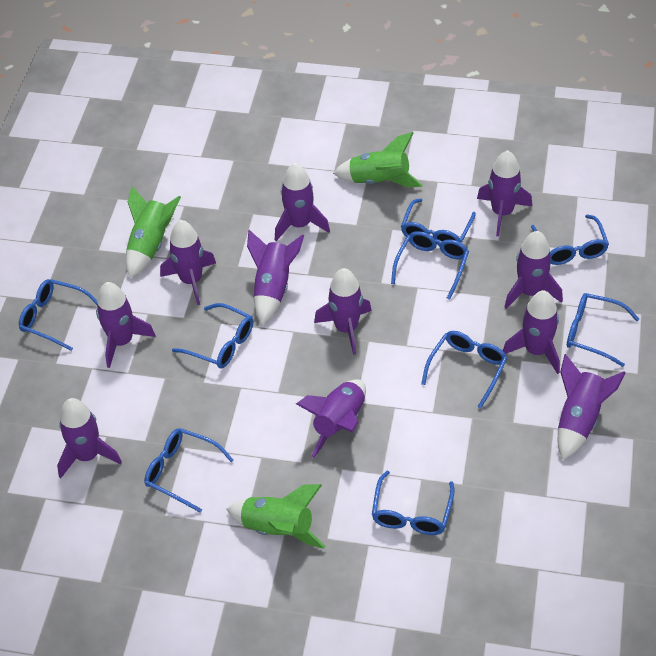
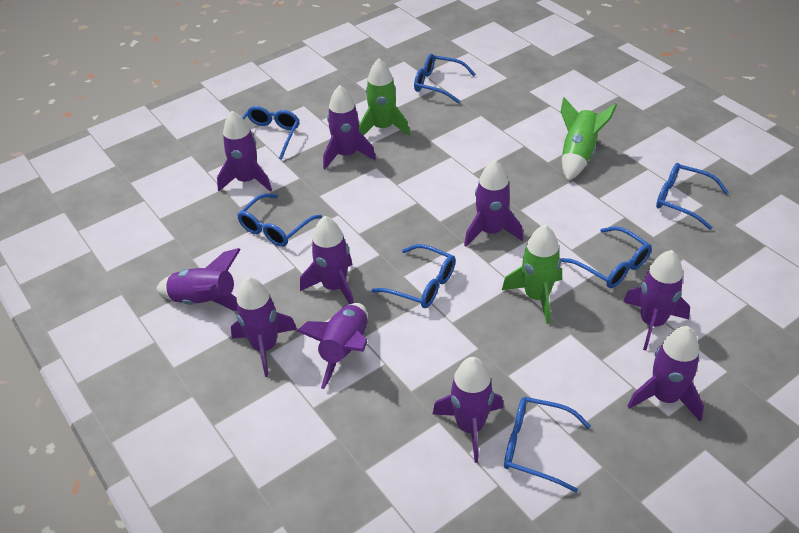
blue glasses: [19,279,97,351] [144,428,233,513] [172,303,253,369] [372,471,455,535] [391,231,469,300] [401,198,476,246] [421,331,507,408] [531,214,609,265] [567,293,639,367] = 9 -> [237,193,322,247] [242,106,299,160] [371,244,456,308] [414,54,476,104] [504,397,591,492] [561,226,652,288] [656,163,729,230] = 7
purple rocket: [57,398,122,479] [96,282,156,368] [160,220,216,305] [247,230,304,324] [275,163,330,241] [296,379,366,458] [314,268,372,355] [477,150,532,236] [503,290,560,374] [504,231,563,309] [558,354,626,460] = 11 -> [156,248,241,311] [217,111,272,192] [231,277,297,377] [297,303,368,389] [300,216,354,304] [323,85,376,169] [432,357,503,463] [464,160,523,247] [623,250,690,350] [628,326,704,421] = 10

